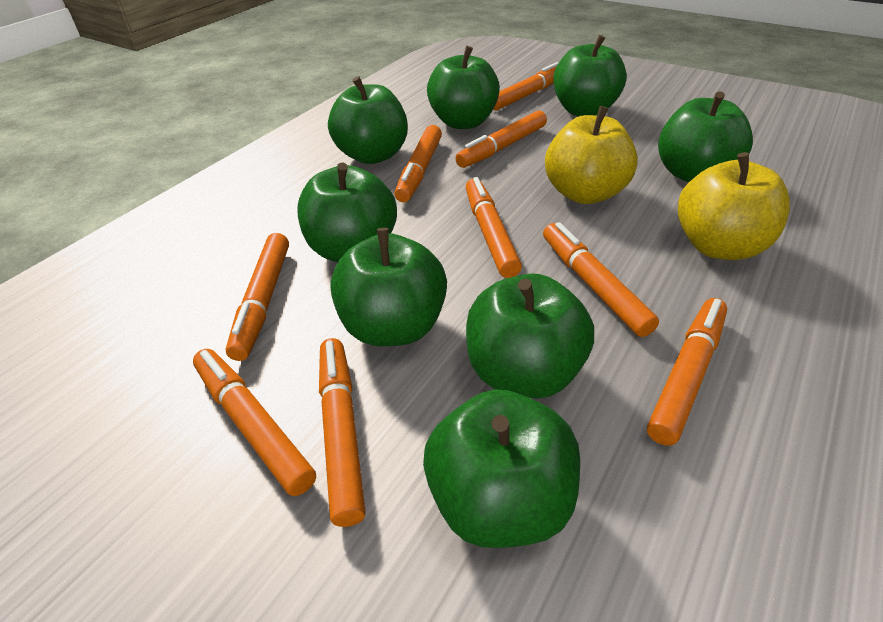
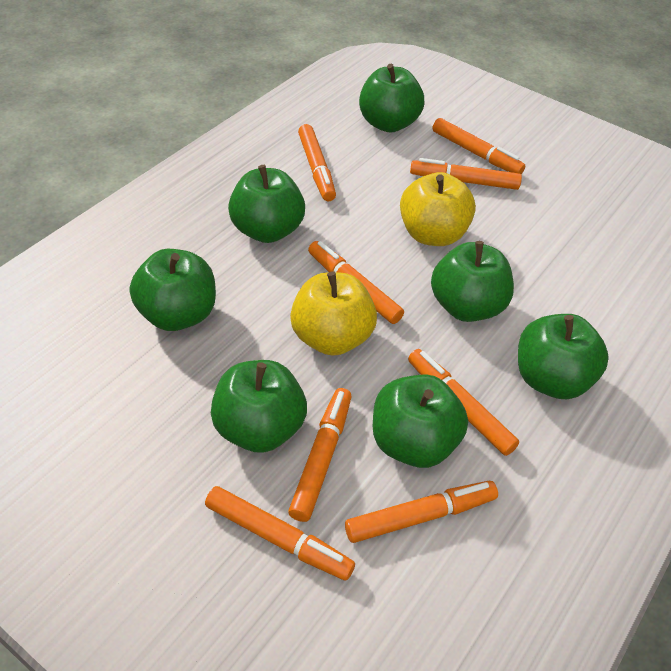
green apple: [297,163,397,262] [328,76,408,164] [331,228,447,346] [423,389,580,548] [427,46,500,129] [466,273,594,399] [553,35,627,116] [658,91,753,182] = 8 -> [130,249,216,331] [211,360,307,453] [228,165,305,243] [359,64,424,133] [373,375,468,468] [431,241,514,322] [518,314,609,399] = 7
orange marker: [193,349,316,496] [226,233,289,361] [319,338,366,527] [394,125,442,202] [455,111,547,168] [466,177,522,278] [493,62,558,111] [543,222,659,337] [647,298,727,446] = 9 -> [205,486,355,581] [288,388,352,522] [298,124,336,201] [308,241,404,324] [345,481,498,543] [408,349,519,456] [410,158,522,190] [432,118,525,174] = 8

